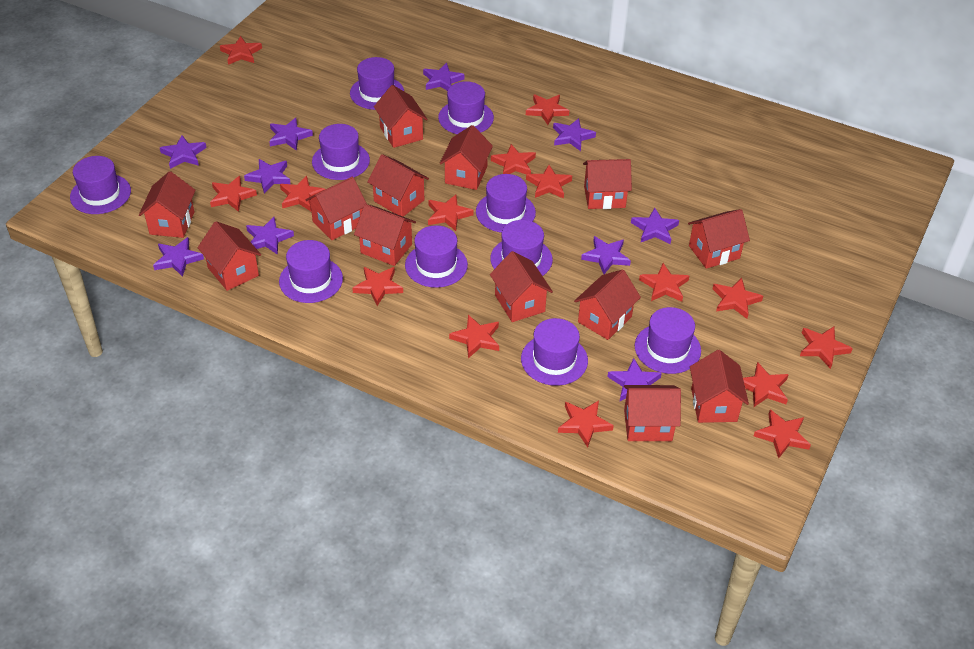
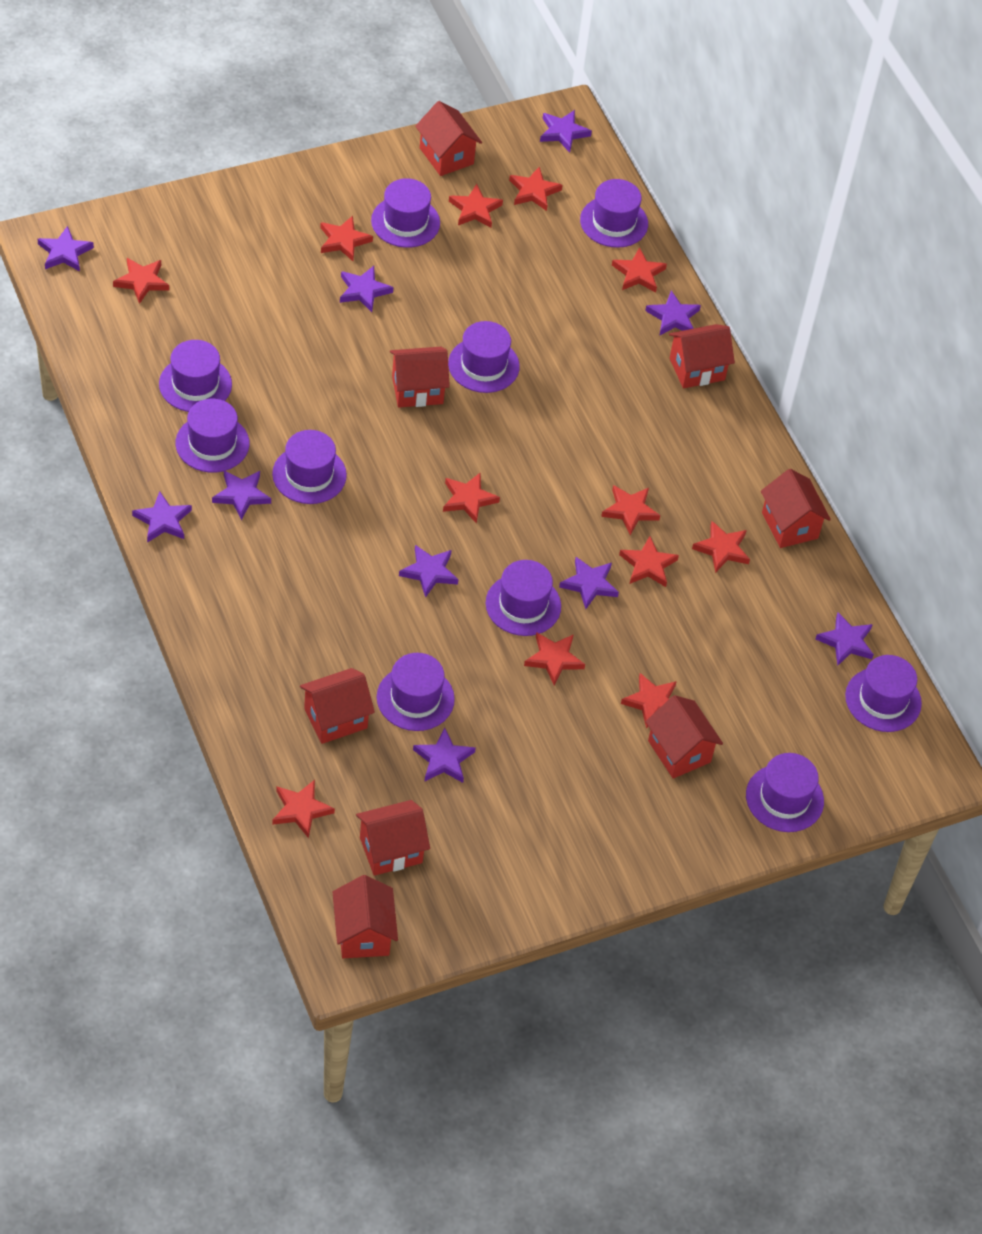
red house: [139,171,196,238] [198,221,261,291] [305,177,367,240] [354,204,416,266] [367,154,429,217] [374,85,428,148] [439,125,493,190] [490,251,553,322] [574,269,641,340] [583,159,632,209] [624,385,681,441] [688,209,750,269] [690,350,749,423] = 13 -> [300,668,375,744] [333,875,398,958] [356,800,430,876] [390,347,450,407] [415,101,482,176] [645,695,723,779] [669,324,735,388] [761,469,831,548] = 8
red star: [210,176,257,212] [220,36,262,65] [280,176,325,211] [352,267,403,306] [428,194,473,231] [449,315,499,358] [491,144,536,174] [526,94,569,125] [526,165,572,199] [558,401,614,447] [639,263,689,302] [713,278,763,319] [743,362,789,407] [754,410,811,459] [800,327,853,369] = 15 -> [113,258,169,304] [272,780,335,838] [320,216,373,261] [443,472,500,524] [449,184,503,228] [509,167,563,211] [524,632,585,685] [601,485,660,536] [612,247,667,292] [619,536,679,587] [621,673,677,729] [692,521,750,573] = 12

